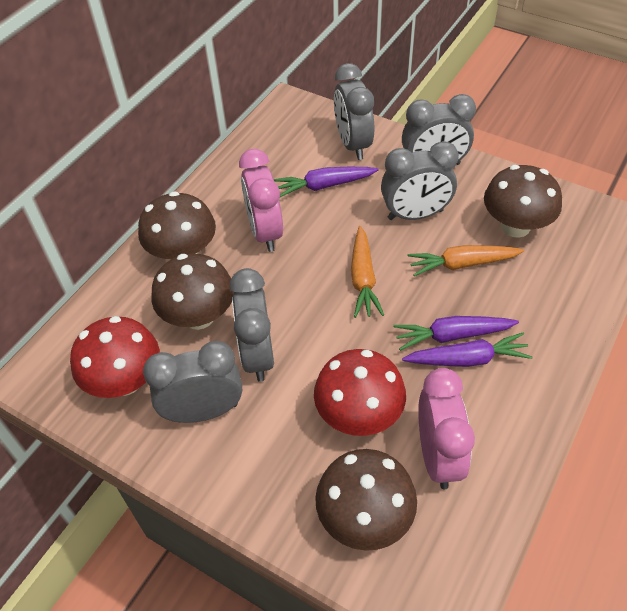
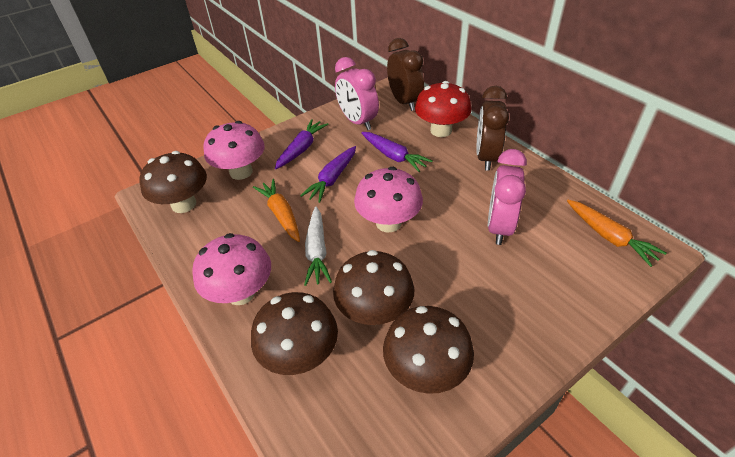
brown clock: none = 0 -> [387,38,424,111] [476,86,509,171] = 2
grey clock: [143,341,242,423] [230,268,274,381] [334,63,374,160] [381,141,459,220] [402,94,476,165] = 5 -> none = 0
pink mushroom: none = 0 -> [192,233,271,305] [203,121,265,180] [354,167,423,232] = 3
red mushroom: [70,316,160,398] [314,349,406,436] = 2 -> [415,81,471,137] = 1
white carrot: none = 0 -> [304,206,332,286] = 1

